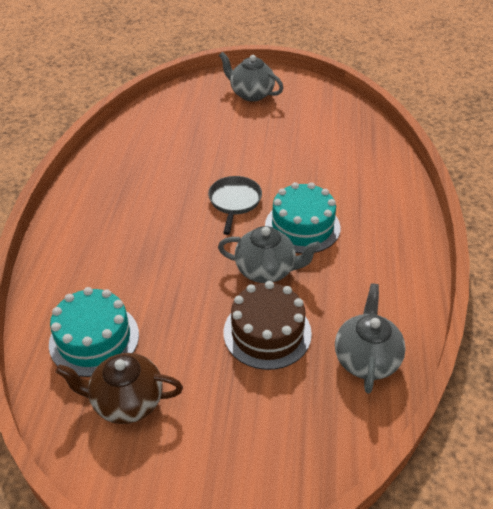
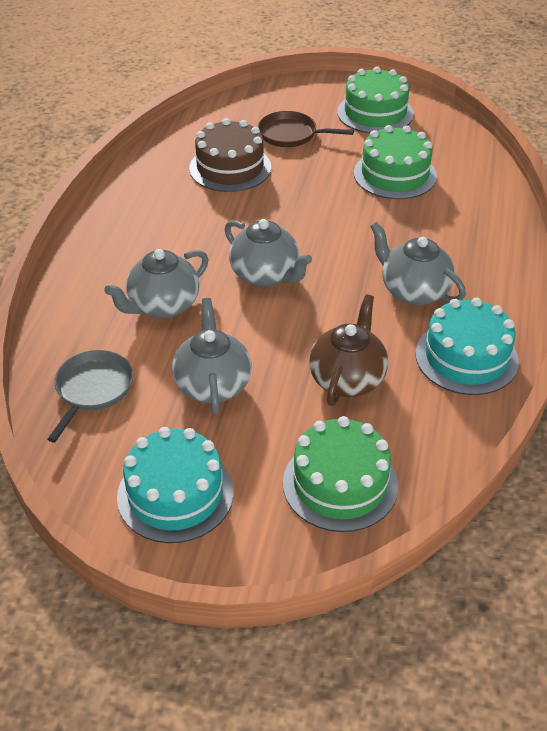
brown pan: none = 0 -> [258,111,354,147] = 1
green cake: none = 0 -> [283,416,398,532] [337,67,414,133] [354,125,437,199] = 3
grey teapot: [218,226,321,283] [219,52,283,101] [335,283,406,394] = 3 -> [104,249,208,318] [172,298,252,414] [225,219,312,287] [370,222,466,306] = 4

